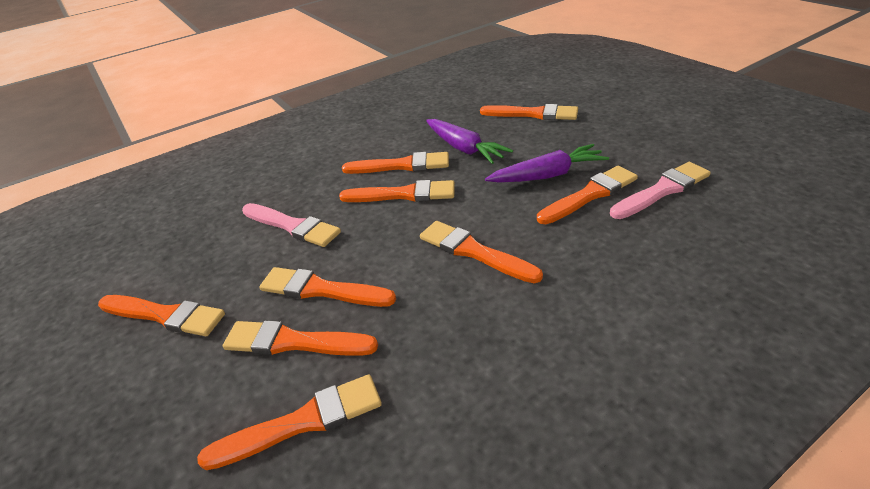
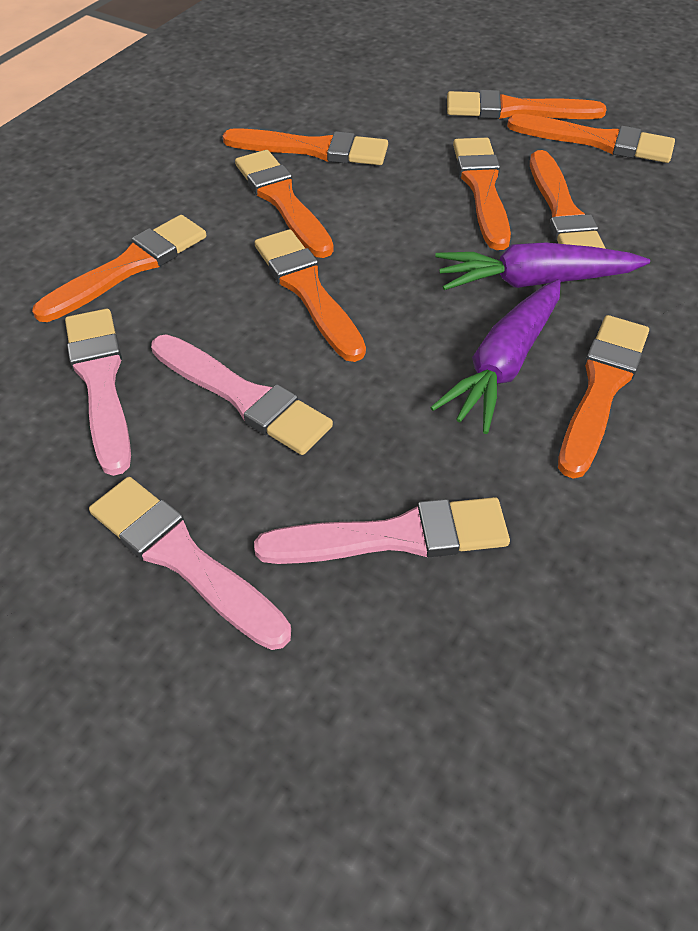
pink brush: [242,203,341,247] [610,162,711,219] = 2 -> [65,309,131,476] [89,477,291,650] [151,334,333,455] [254,497,510,564] = 4

